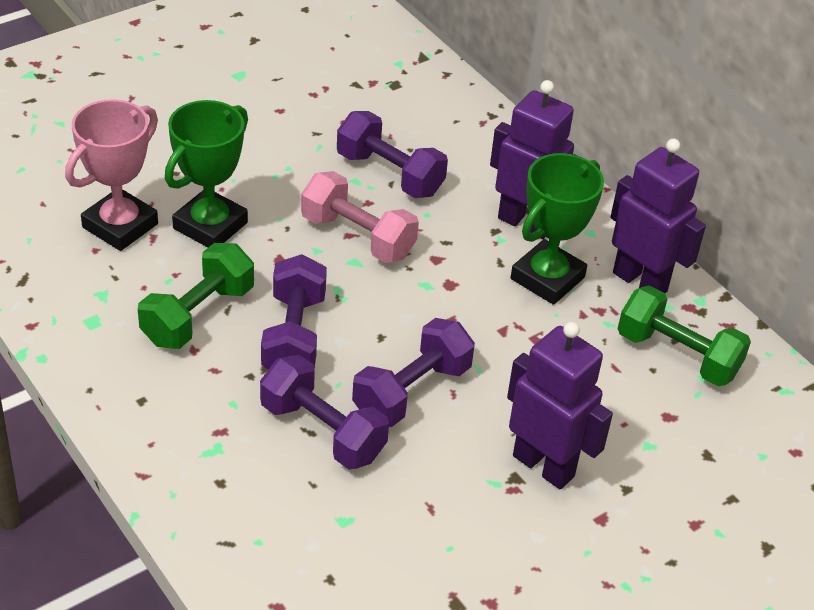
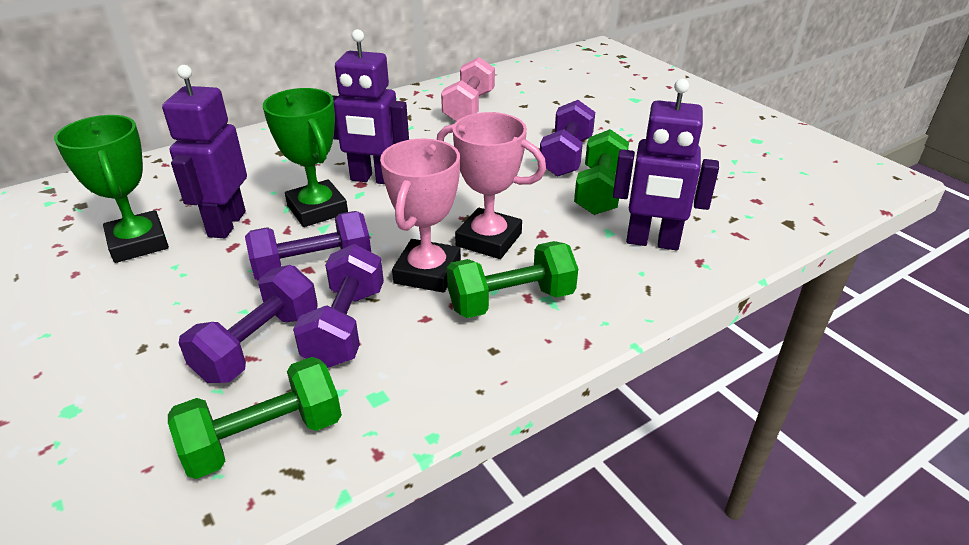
green dumbbell: [138,243,254,349] [618,285,751,386] = 2 -> [168,357,342,479] [447,241,578,318] [574,129,629,215] = 3
pink trophy: [65,99,158,251] = 1 -> [380,139,461,293] [437,112,546,259] = 2

